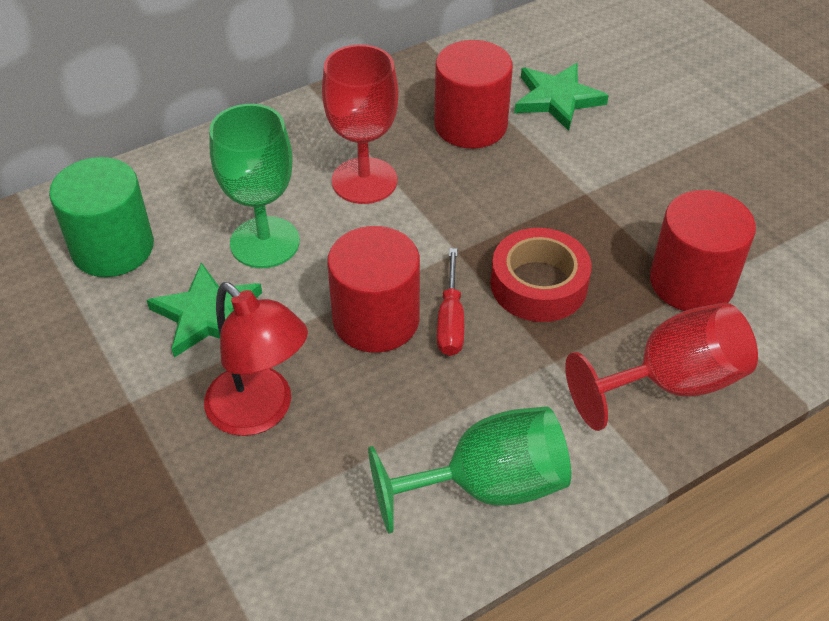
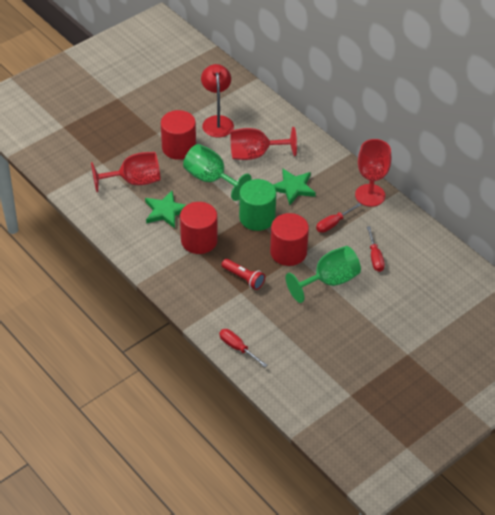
red flashlight: none = 0 -> [222,259,265,290] = 1
red goblet: [322,44,399,204] [565,302,758,431] = 2 -> [91,152,161,192] [231,127,297,160] [355,139,391,207] = 3
red screwdriver: [437,248,464,356] = 1 -> [219,329,267,367] [316,203,362,233] [367,226,385,272] = 3
red tape: [491,228,592,322] = 1 -> none = 0

